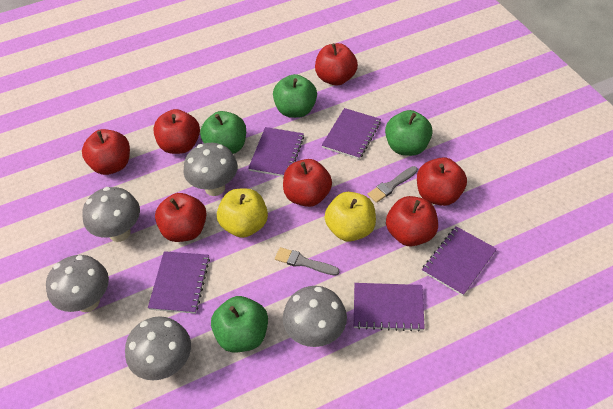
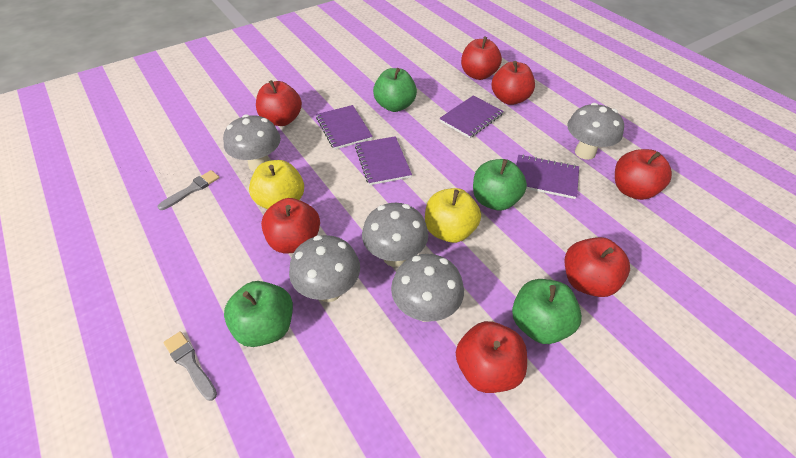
purple notebook: [148,251,210,314] [248,127,304,177] [322,108,381,159] [354,283,425,332] [422,226,497,296] = 5 -> [316,105,373,150] [355,136,412,185] [439,95,504,138] [516,154,579,199] = 4

